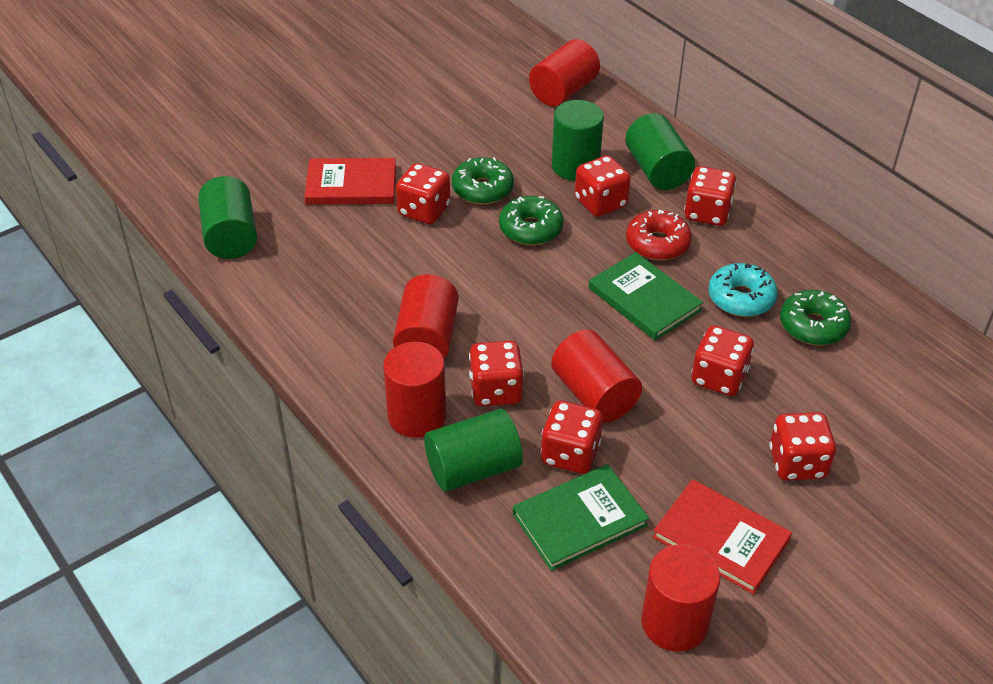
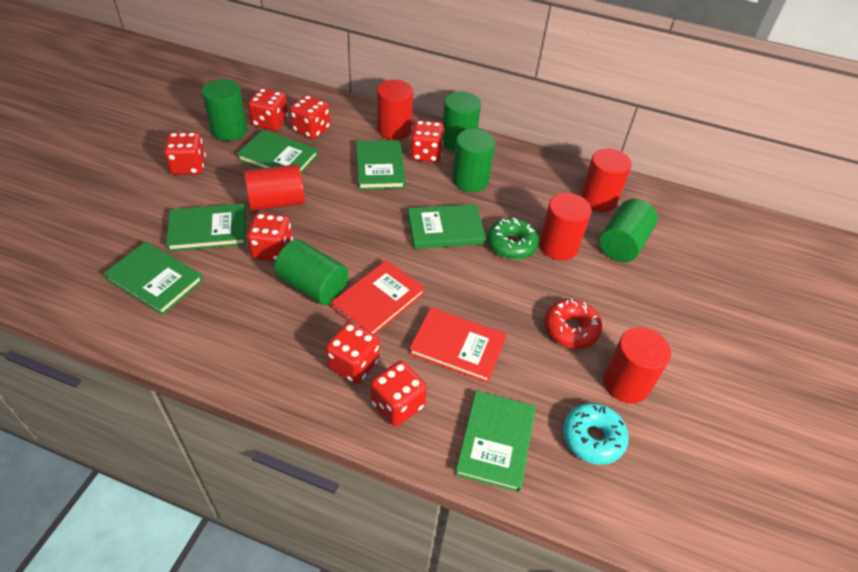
green book: [513,464,649,571] [589,252,703,340] = 2 -> [103,242,203,315] [166,204,246,251] [237,130,318,173] [356,140,406,190] [408,204,486,249] [455,391,536,492] = 6
green cylinder: [198,176,257,259] [424,409,523,491] [552,100,604,181] [625,113,695,190] = 4 -> [201,79,247,141] [274,239,348,305] [442,91,481,152] [452,129,495,192] [599,199,658,262] = 5
green donut: [452,157,514,204] [499,196,564,245] [780,290,851,345] = 3 -> [487,218,539,260] = 1

